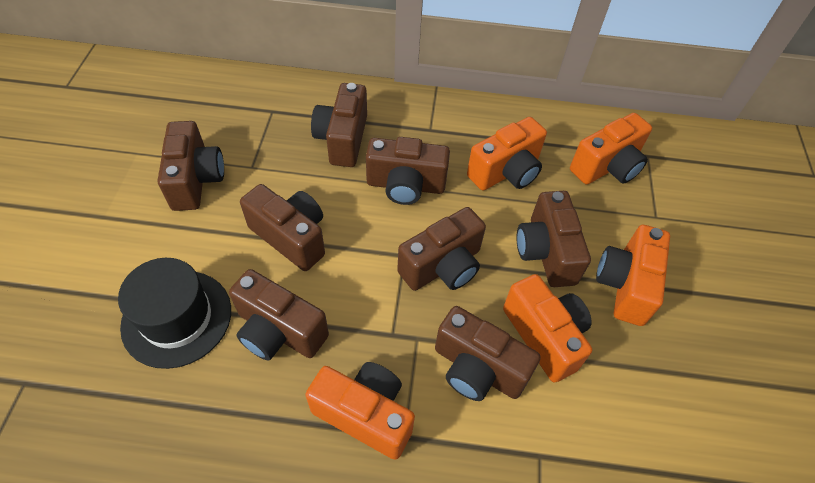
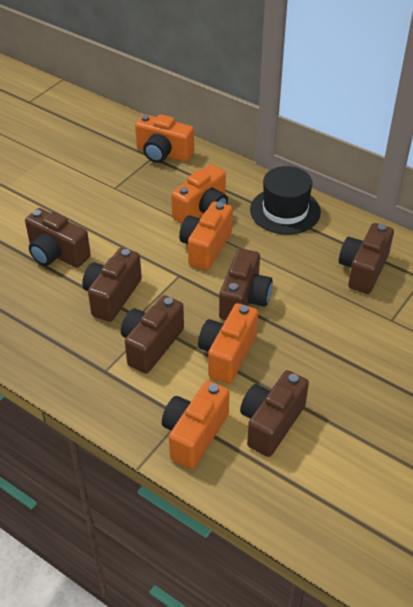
brown camera: [158,121,224,211] [229,269,329,360] [240,184,325,271] [311,83,367,167] [366,137,450,205] [397,207,486,291] [435,306,541,401] [516,191,591,287] = 8 -> [25,208,91,268] [82,248,142,322] [121,295,184,374] [219,248,273,320] [240,370,309,457] [339,223,394,294] = 6

